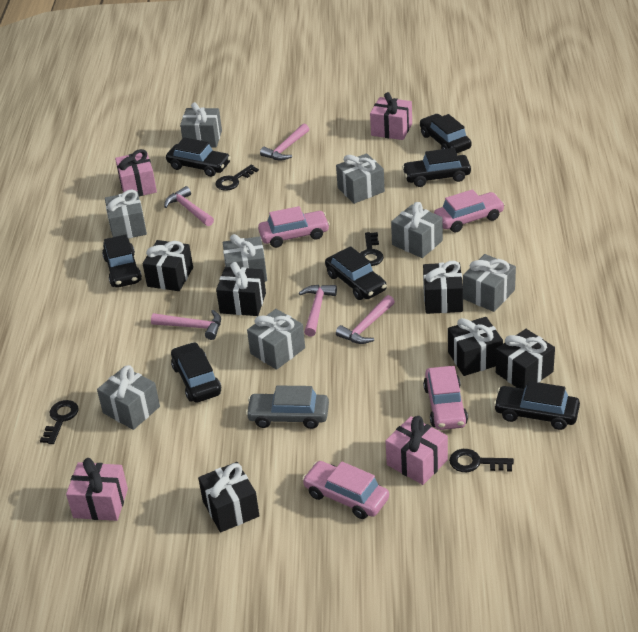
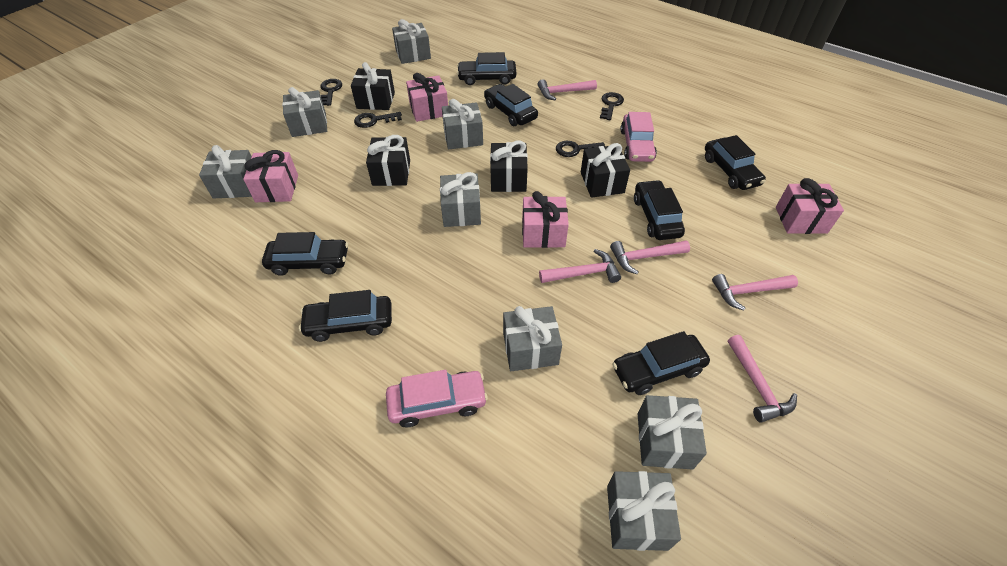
black gift: [143,240,193,291] [198,462,259,532] [216,262,266,316] [423,261,463,314] [448,317,503,376] [496,329,555,389] = 6 -> [351,62,395,110] [366,135,410,186] [490,141,528,192] [581,143,630,198] = 4
grey car: [246,386,329,429] = 1 -> none = 0
pink car: [258,206,330,248] [302,461,389,519] [423,366,468,430] [434,189,505,232] = 4 -> [386,370,488,427] [620,112,657,162] = 2

